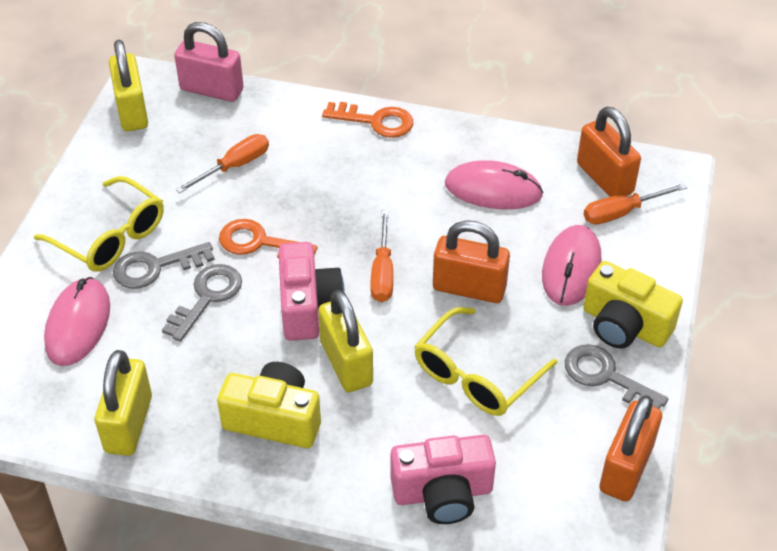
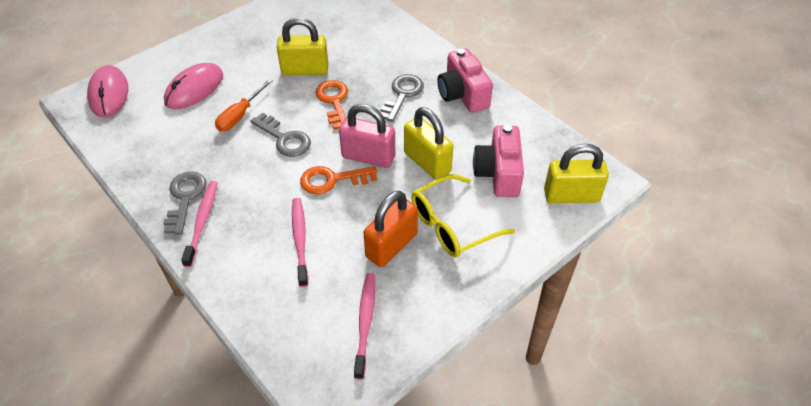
orange padlock: [433,220,510,303] [577,107,641,197] [599,395,662,502] = 3 -> [363,191,418,267] = 1
orange screwdriver: [176,134,269,193] [371,210,393,302] [584,183,687,224] = 3 -> [215,79,273,131] = 1
pink mouse: [44,277,110,366] [445,160,543,209] [542,225,601,306] = 3 -> [87,65,128,117] [164,63,223,109] = 2
pink toothbrush: none = 0 -> [181,181,217,268] [292,198,308,287] [354,273,375,380] = 3
yellow camera: [217,362,321,448] [583,261,683,349] = 2 -> none = 0
yellow glasses: [34,176,164,272] [414,307,557,416] = 2 -> [411,174,515,257] = 1

